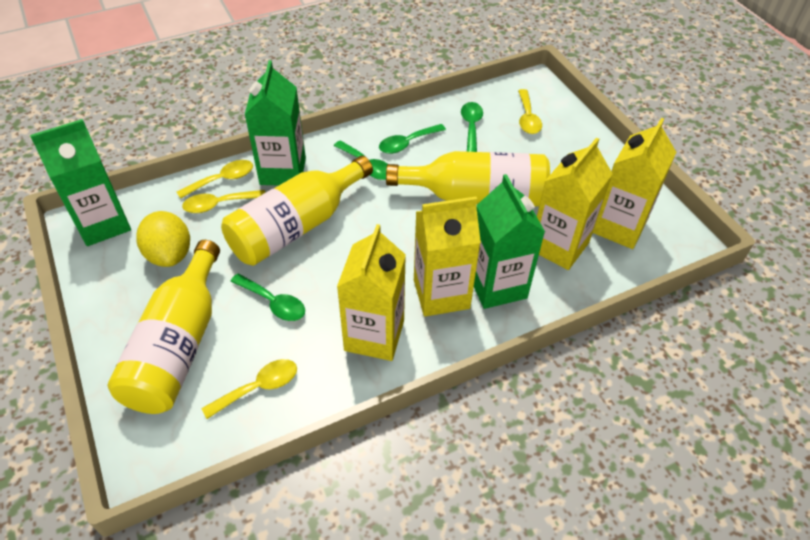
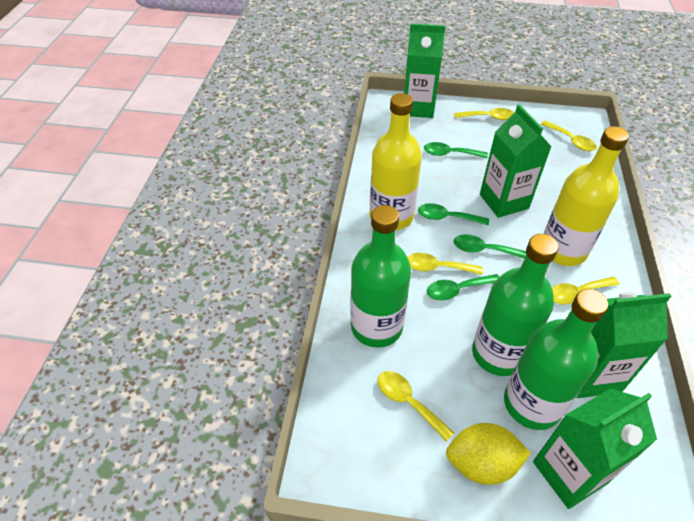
green bottle: none = 0 -> [350,205,411,348] [472,234,559,376] [504,289,608,430] = 3
green carton: [30,119,131,246] [244,60,306,185] [474,174,545,309] = 3 -> [404,23,445,118] [480,104,552,218] [533,388,657,509] [577,292,671,398] = 4
yellow bottle: [107,240,220,414] [221,156,373,266] [386,151,550,207] = 3 -> [370,93,422,230] [544,126,629,266] = 2
yellow carton: [337,224,406,361] [414,197,481,317] [537,137,613,270] [593,118,676,249] = 4 -> none = 0
yellow spoon: [177,160,253,199] [182,190,265,213] [201,359,297,419] [518,89,542,134] = 4 -> [377,371,454,442] [407,253,483,275] [454,108,514,120] [541,121,597,151] [552,277,620,304] = 5

